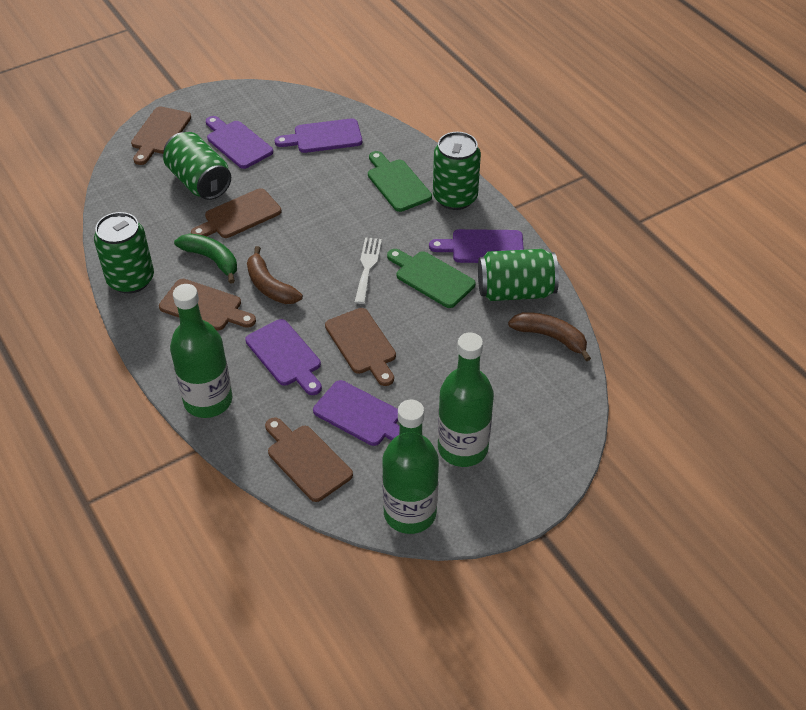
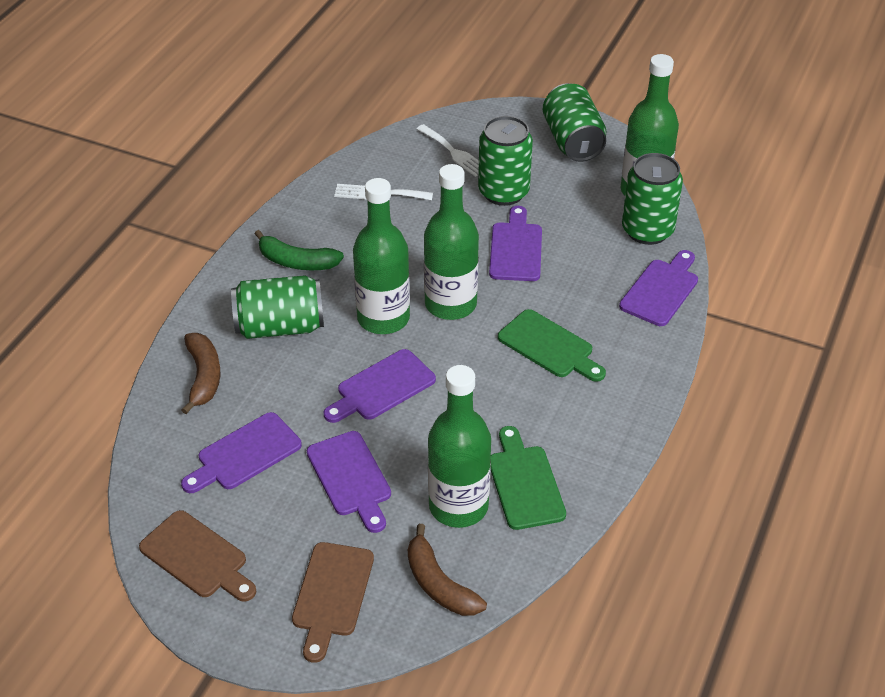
brown cutting board: [131,106,191,165] [159,279,256,331] [191,188,281,238] [265,417,353,502] [325,308,396,386] = 5 -> [139,510,256,602] [292,542,374,663] = 2
green bottle: [170,284,232,418] [382,399,439,534] [438,332,494,467] = 3 -> [353,178,410,334] [424,164,479,320] [428,365,491,528] [620,54,679,196] = 4
white fork: [355,238,382,304] = 1 -> [334,184,433,200] [417,124,479,177] = 2

